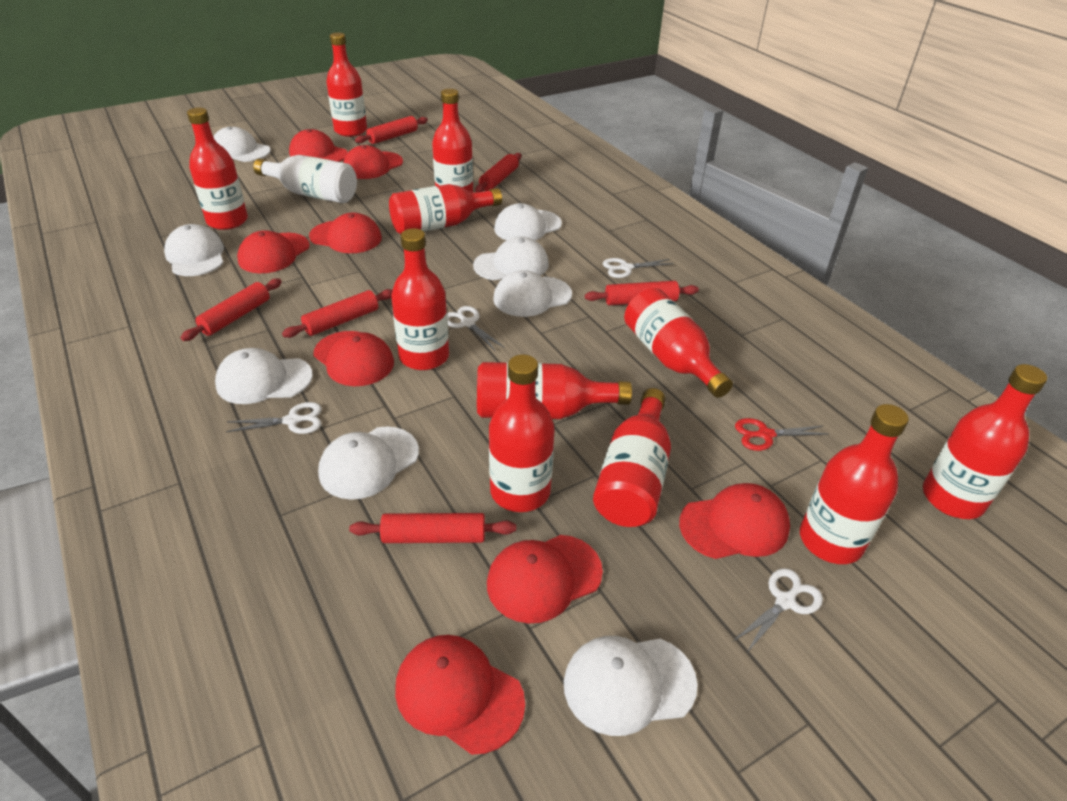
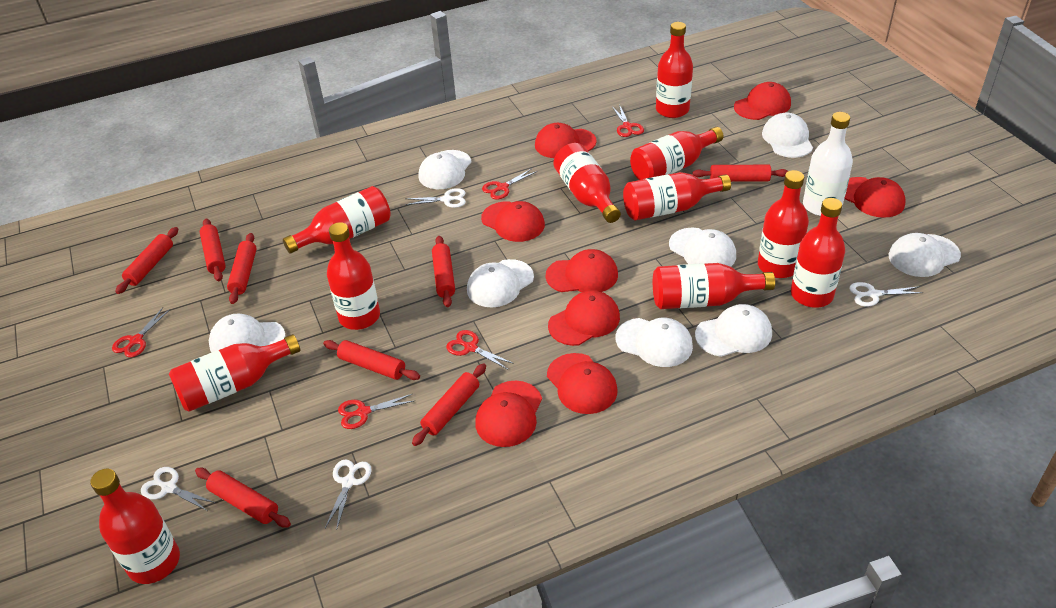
red rolling pin: [180,278,282,341] [282,289,393,338] [349,513,516,543] [355,116,428,144] [475,153,521,192] [585,281,699,306] = 6 -> [115,227,178,294] [195,468,291,528] [200,218,226,281] [227,233,257,304] [323,340,420,380] [412,363,486,446] [432,236,455,307] [693,165,788,182] = 8
red scissors: [735,418,828,451] = 1 -> [112,308,170,357] [338,394,414,429] [446,330,514,369] [482,168,537,199] [612,105,644,137] = 5

